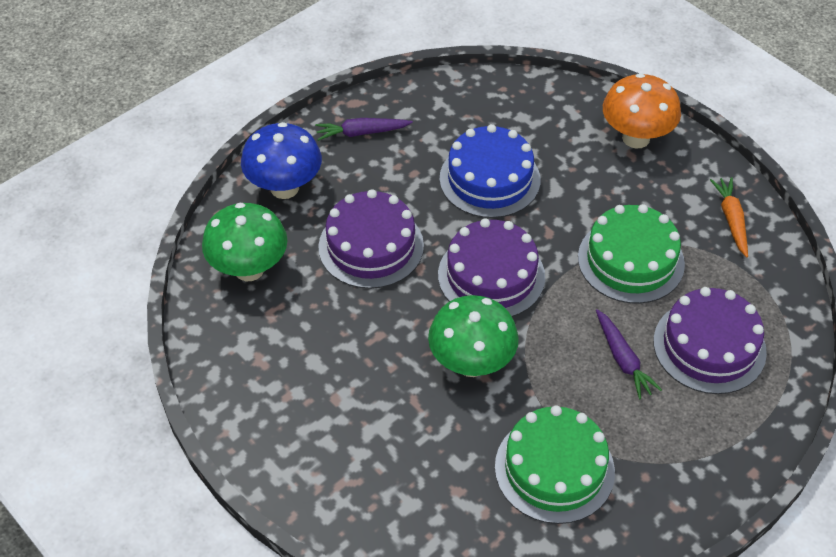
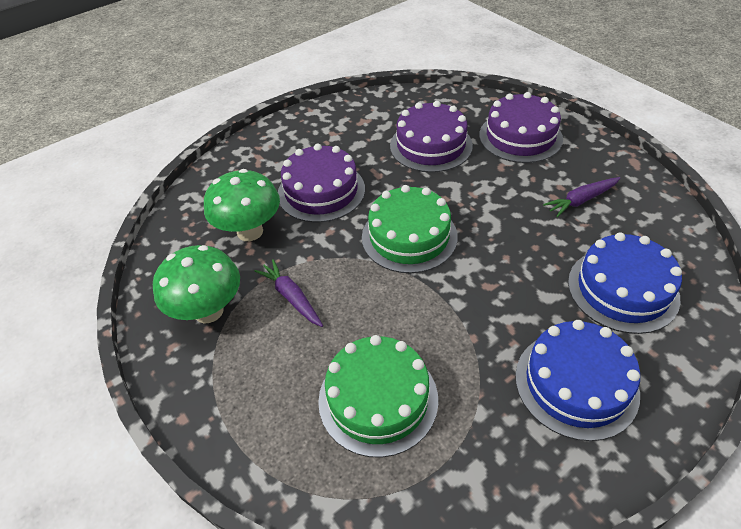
blue cake: [440,124,540,218] = 1 -> [515,320,640,441] [568,232,682,334] = 2
blue mushroom: [241,122,322,199] = 1 -> none = 0
orange carrot: [710,177,748,257] = 1 -> none = 0
orange mushroom: [603,73,681,149] = 1 -> none = 0

